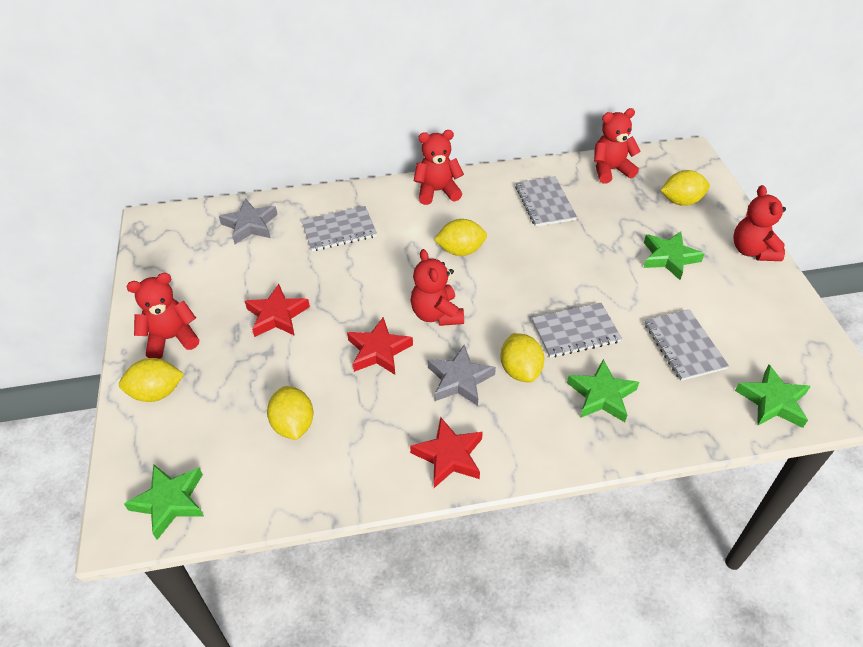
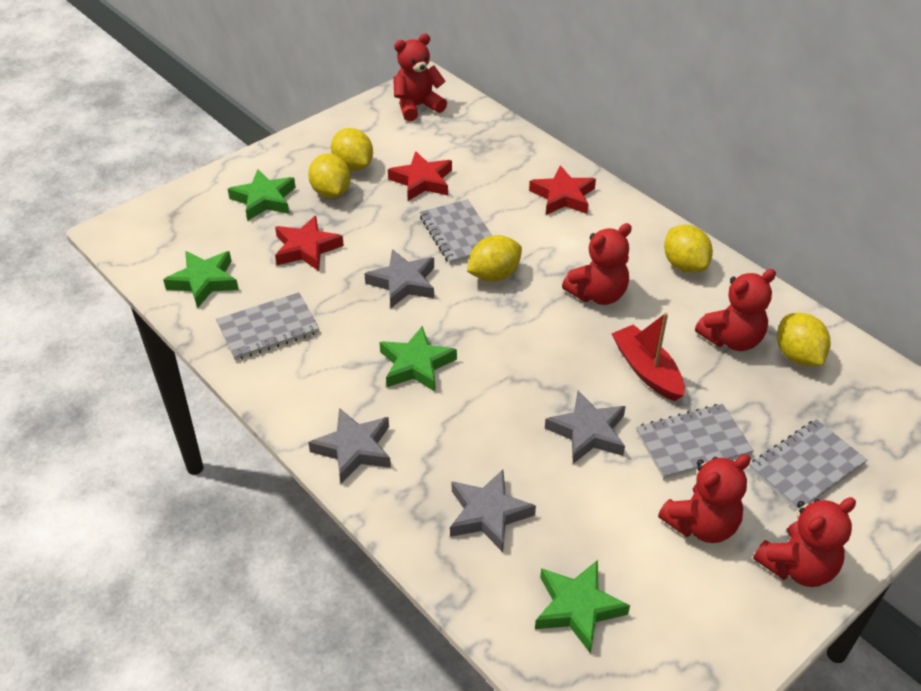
grey star: [219,199,278,244] [428,345,496,406] = 2 -> [308,408,391,483] [364,249,434,308] [450,470,536,552] [545,391,626,464] = 4
red boat: none = 0 -> [611,313,685,401] = 1

